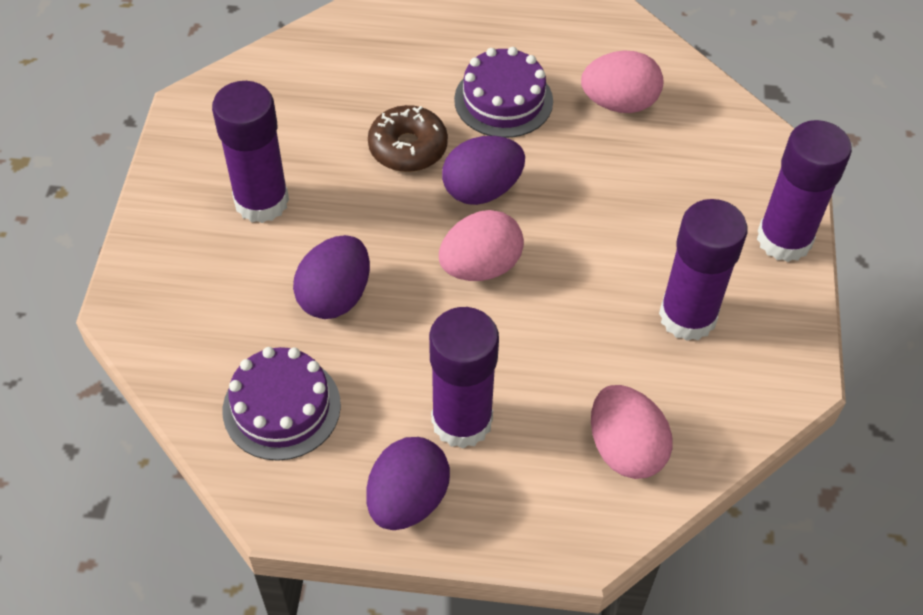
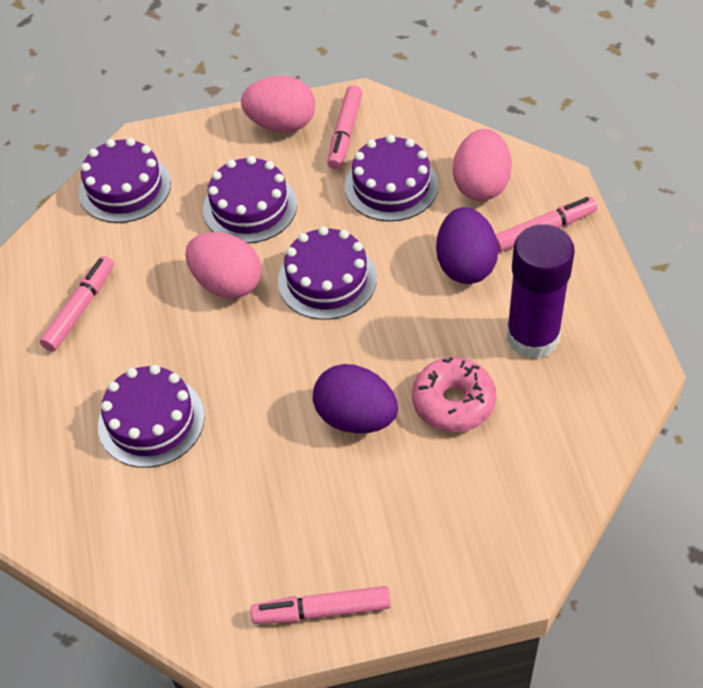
brown donut: [368,105,448,172] = 1 -> none = 0
pink donut: none = 0 -> [412,357,496,432] = 1
pink marker: none = 0 -> [40,256,114,352] [250,586,391,624] [327,85,362,169] [495,197,597,252] = 4
purple cake: [223,347,341,461] [454,47,553,138] = 2 -> [78,138,171,223] [98,365,205,468] [203,156,297,243] [278,226,377,320] [345,135,438,221] = 5
purple egg: [293,235,370,319] [366,437,450,530] [442,136,525,205] = 3 -> [313,364,398,433] [436,207,499,284] = 2
purple glue stick: [212,81,289,223] [429,307,499,448] [659,199,748,341] [757,120,852,262] = 4 -> [506,224,575,359] = 1

